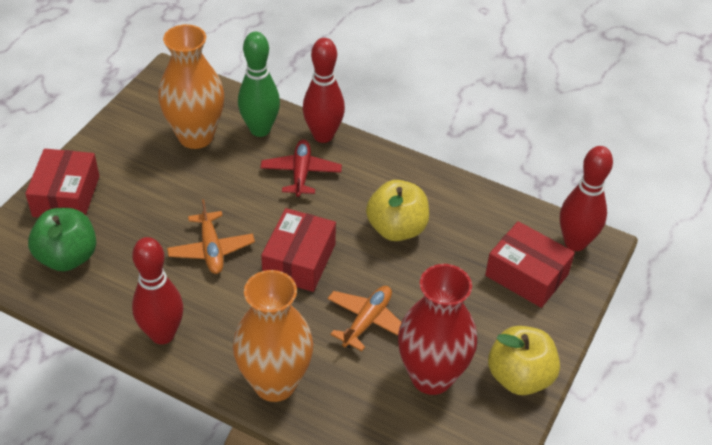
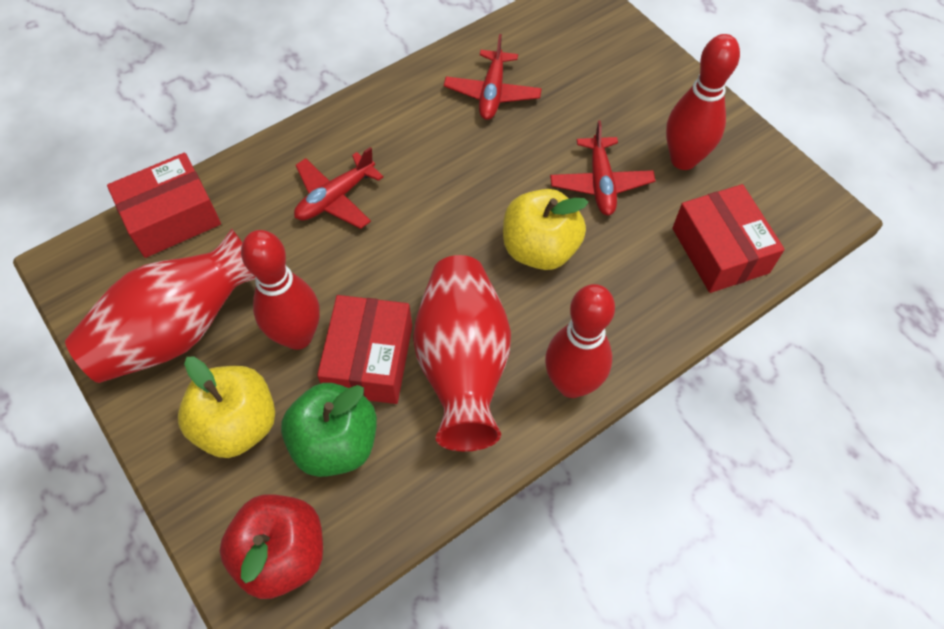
green bowling pin: [238,32,280,137] = 1 -> none = 0
orange plane: [167,199,255,274] [327,286,402,351] = 2 -> none = 0
orange vase: [158,24,224,149] [233,270,313,402] = 2 -> none = 0
red apple: none = 0 -> [220,494,323,599] = 1
red plane: [260,139,342,198] = 1 -> [294,147,384,229] [444,34,542,120] [550,120,655,215] = 3
red vase: [398,264,477,395] = 1 -> [65,228,255,383] [413,255,511,452] = 2

